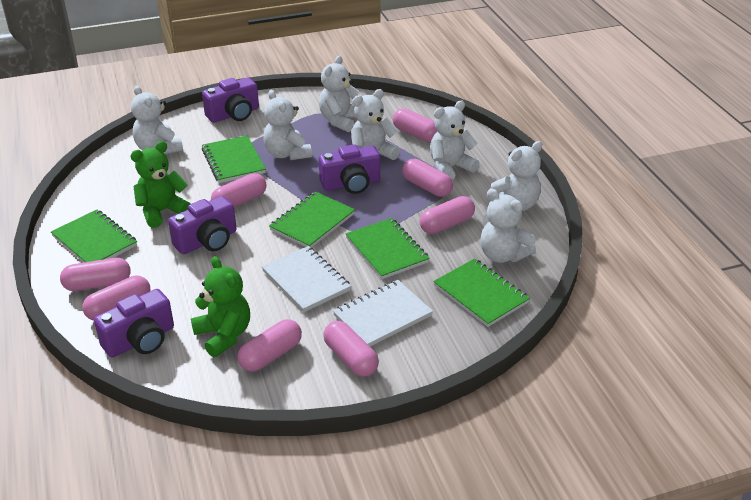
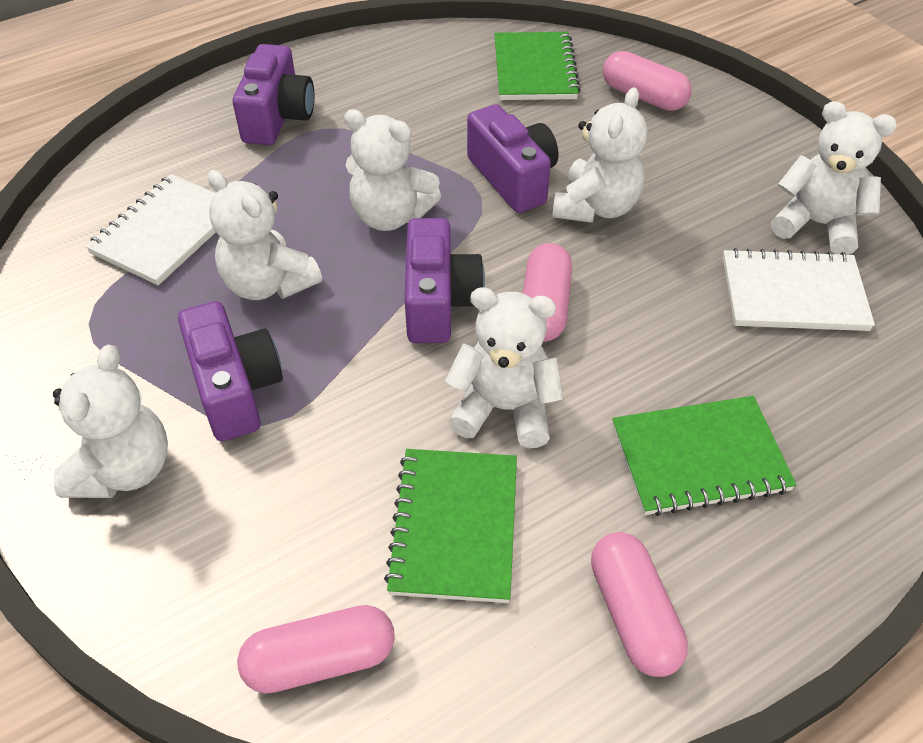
green notebook: [51,210,137,263] [202,135,266,183] [269,191,355,248] [346,218,430,279] [433,258,530,327] = 5 -> [384,449,517,603] [494,32,581,100] [612,396,796,516] = 3
green teddy bear: [130,141,190,228] [191,256,250,357] = 2 -> none = 0
pink capsule: [60,258,131,291] [82,276,150,321] [211,173,267,207] [238,319,302,372] [323,321,379,377] [393,109,438,142] [402,159,453,197] [419,196,475,234] = 8 -> [237,605,395,694] [523,243,572,342] [591,532,688,677] [603,51,692,111] = 4
white teddy bear: [131,86,183,154] [263,90,312,160] [319,55,359,132] [351,89,400,160] [430,101,480,180] [480,189,536,263] [486,141,542,211] = 7 -> [53,345,168,498] [208,170,322,300] [344,109,441,231] [445,287,563,448] [552,87,647,223] [771,101,897,255] = 6

